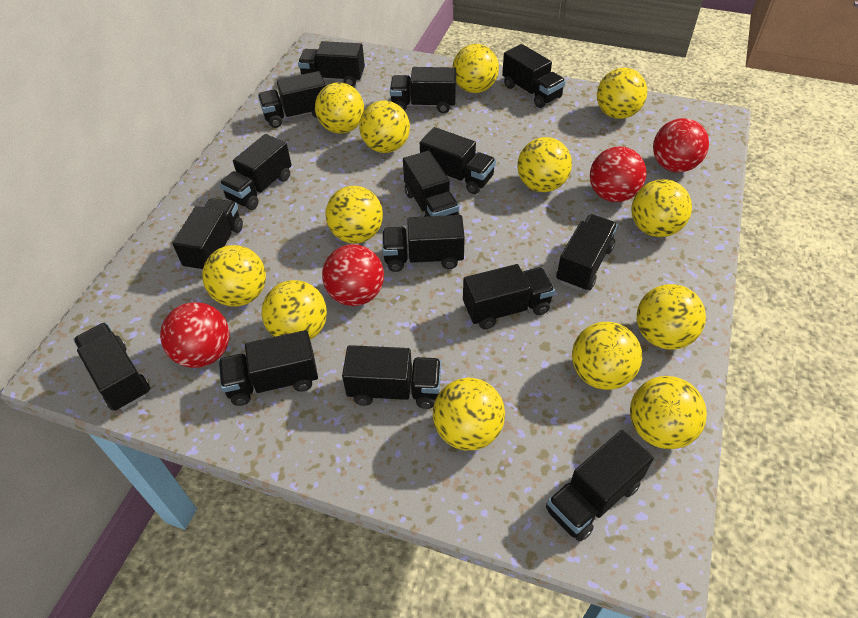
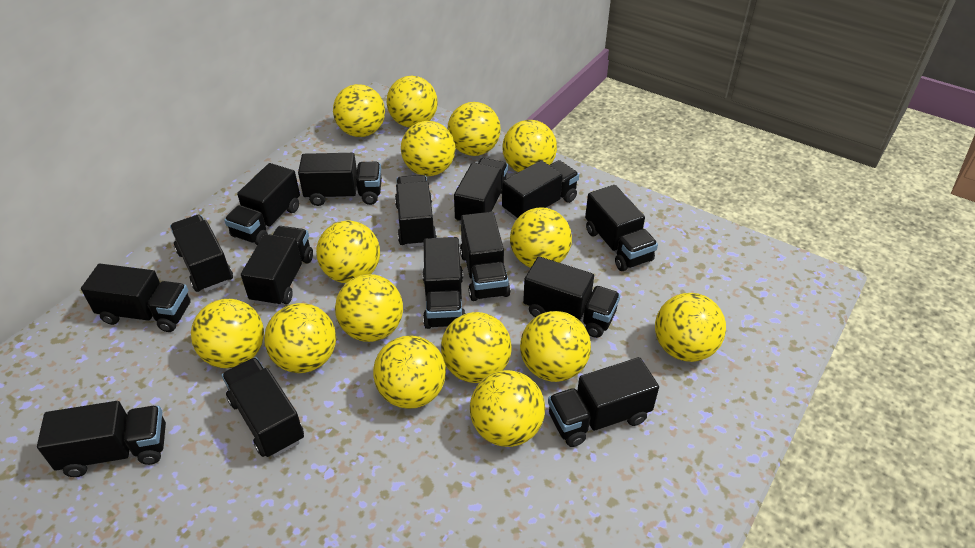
red ball: [160,302,230,368] [322,244,384,306] [590,146,647,202] [653,118,709,172] = 4 -> none = 0
yellow ball: [202,245,266,307] [261,280,327,340] [315,82,364,133] [325,186,383,243] [359,101,410,153] [433,378,505,451] [453,44,499,93] [517,137,572,192] [572,322,642,390] [597,68,647,119] [630,376,707,449] [632,179,692,237] [637,284,706,350] = 13 -> [191,299,264,368] [264,303,336,373] [316,221,380,283] [333,84,385,137] [335,274,403,342] [373,336,446,409] [387,76,438,127] [401,121,456,176] [441,312,512,383] [448,102,501,156] [470,370,545,447] [502,120,557,172] [510,208,572,268] [520,311,591,382] [655,293,726,362] = 15

